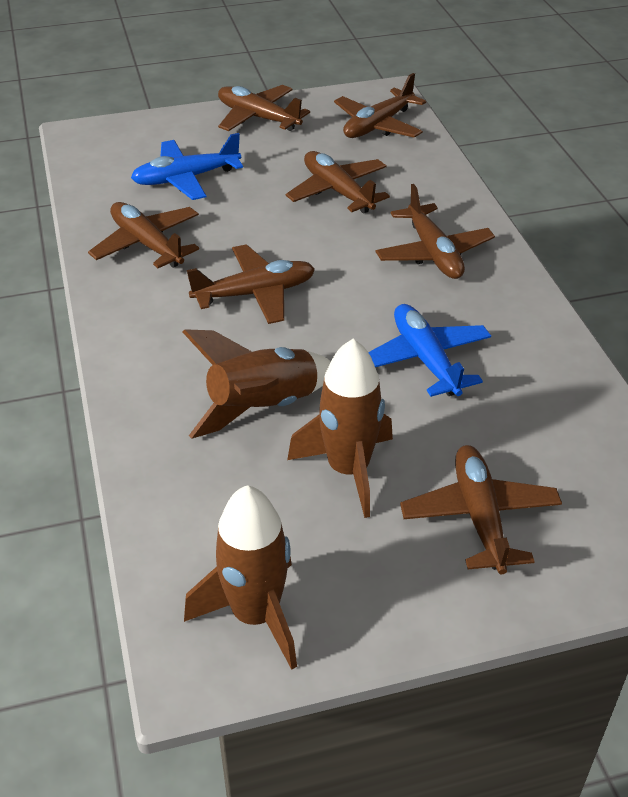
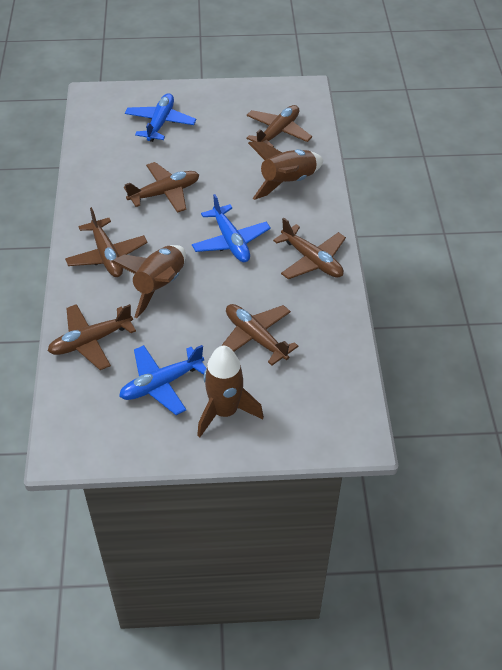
blue plane: [131,133,243,200] [368,304,491,397] = 2 -> [119,345,207,415] [125,93,196,142] [192,194,271,262] = 3
brown plane: [88,202,199,268] [187,244,315,324] [218,85,310,131] [286,151,390,213] [334,73,426,138] [375,184,495,279] [400,445,562,574] = 7 -> [48,304,136,370] [65,207,148,277] [124,162,199,213] [221,304,298,366] [246,105,312,148] [273,218,346,279] = 6

